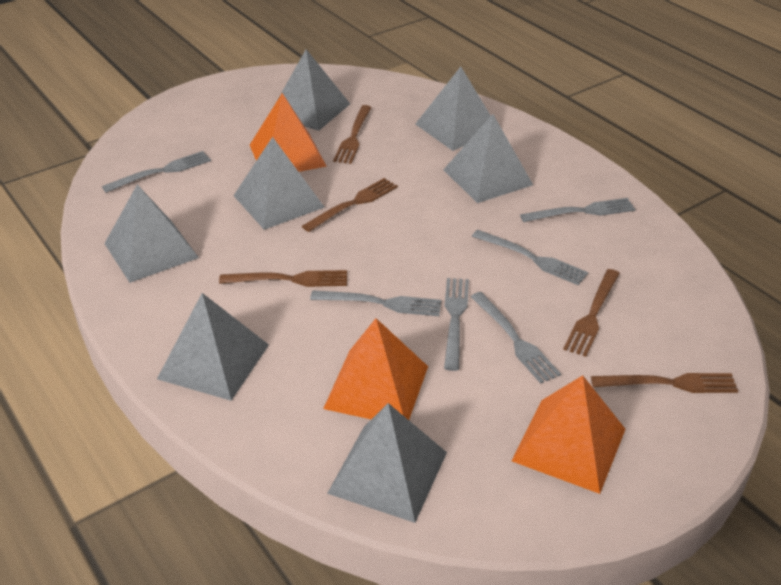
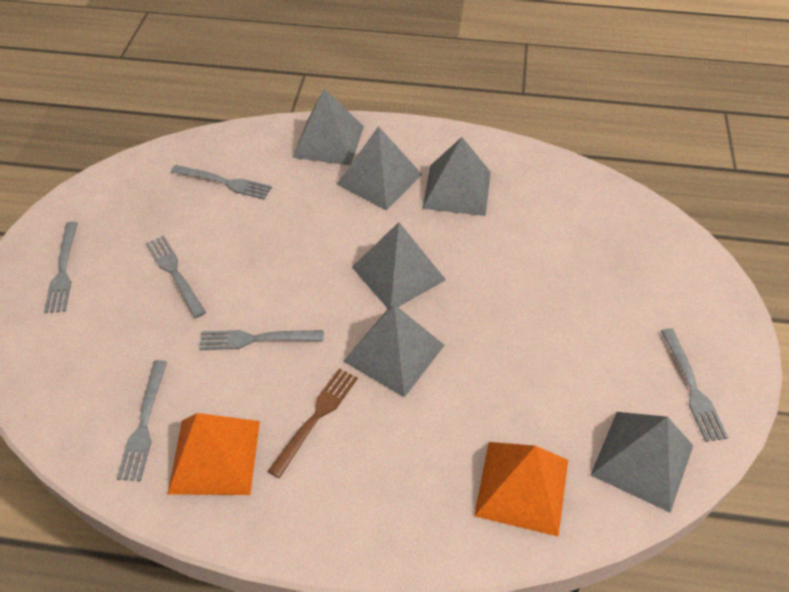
brown fork: [219,270,347,287] [302,178,398,232] [333,105,372,164] [563,269,620,357] [591,373,738,393] = 5 -> [268,368,358,478] = 1
grey pyramid: [104,184,199,283] [157,293,269,401] [233,137,325,230] [276,49,350,131] [327,403,447,523] [415,67,491,151] [443,114,533,203] = 7 -> [293,88,364,165] [336,126,422,210] [343,304,445,397] [352,222,446,309] [422,137,491,216] [591,412,693,513] = 6
orange pyramid: [250,93,327,172] [323,318,428,420] [512,375,626,494] = 3 -> [168,413,260,495] [474,442,568,537] = 2

